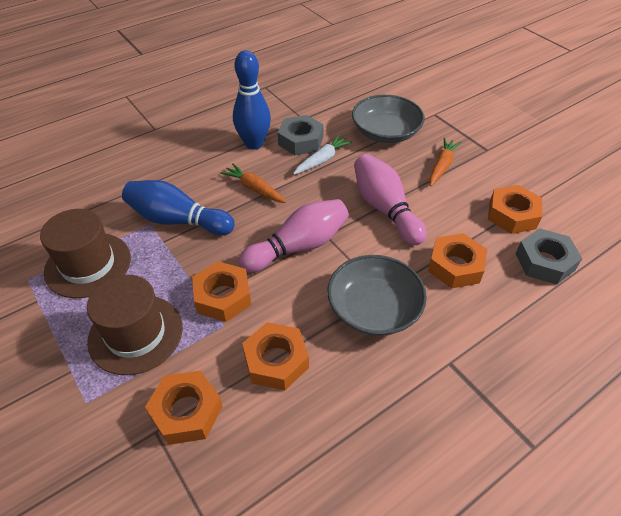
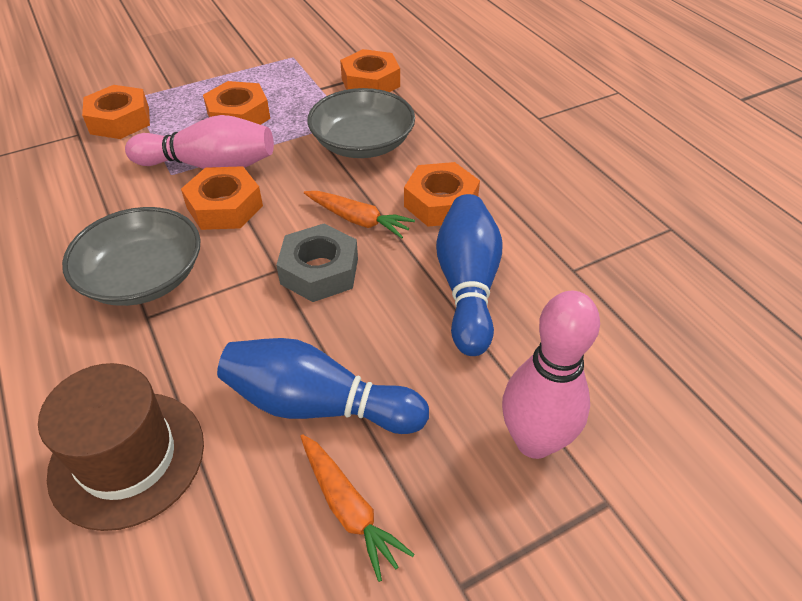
brown hat: [40,209,131,298] [87,275,183,375] = 2 -> [38,363,204,531] = 1
grey nut: [278,115,324,156] [515,228,582,285] = 2 -> [276,224,358,302] = 1
white carrot: [293,135,352,175] = 1 -> none = 0

